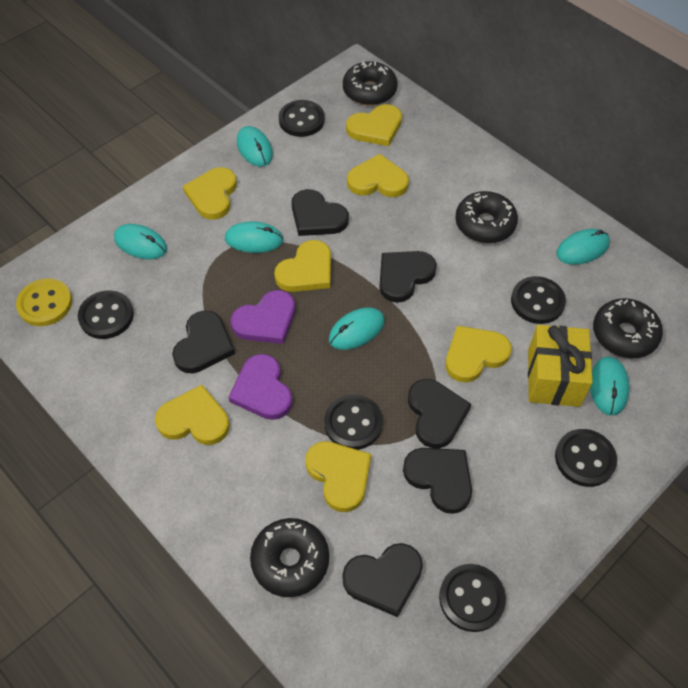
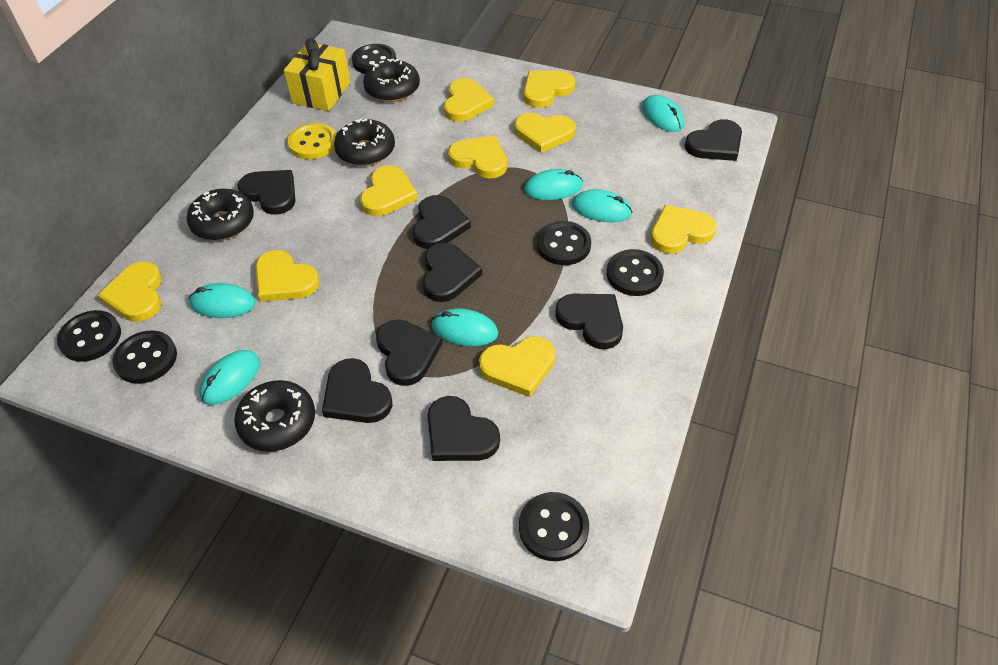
black heart: [172,310,235,373] [292,189,349,236] [342,543,423,617] [379,251,437,303] [403,448,472,514] [408,379,471,448] = 6 -> [237,170,296,215] [322,358,392,423] [376,319,442,386] [413,195,471,249] [423,243,482,302] [428,396,500,461] [555,294,623,349] [685,119,742,161] = 8
purple heart: [228,354,292,420] [231,290,295,344] = 2 -> none = 0
yellow heart: [155,385,230,445] [183,167,237,220] [274,240,331,292] [305,441,371,512] [346,104,402,146] [347,154,409,197] [445,326,512,382] = 7 -> [98,262,162,322] [255,250,319,302] [360,165,418,216] [444,78,494,122] [448,136,507,178] [479,336,555,397] [514,113,576,153] [524,71,575,108] [650,205,717,254] = 9

